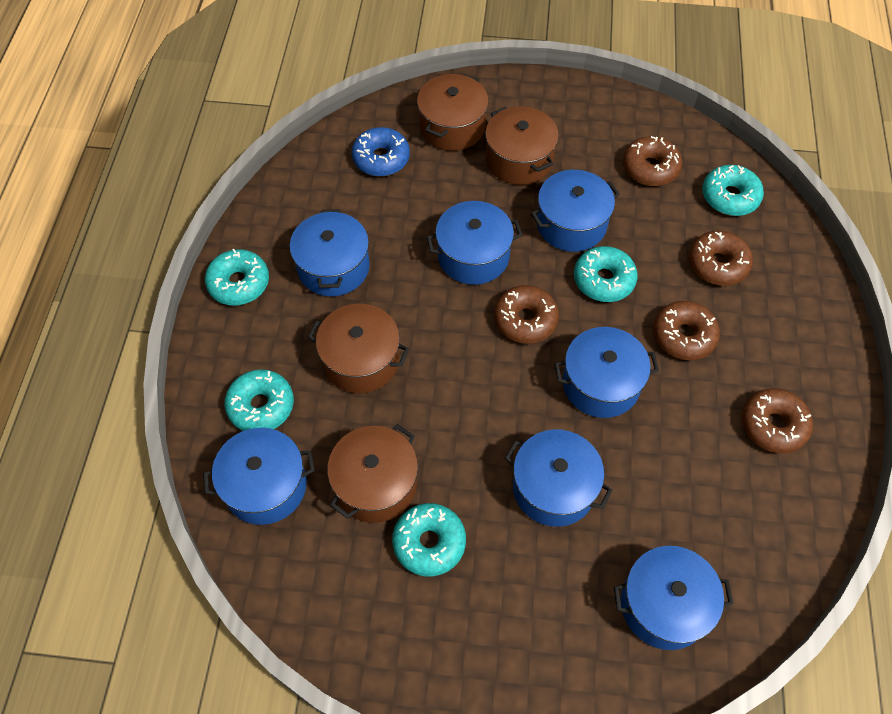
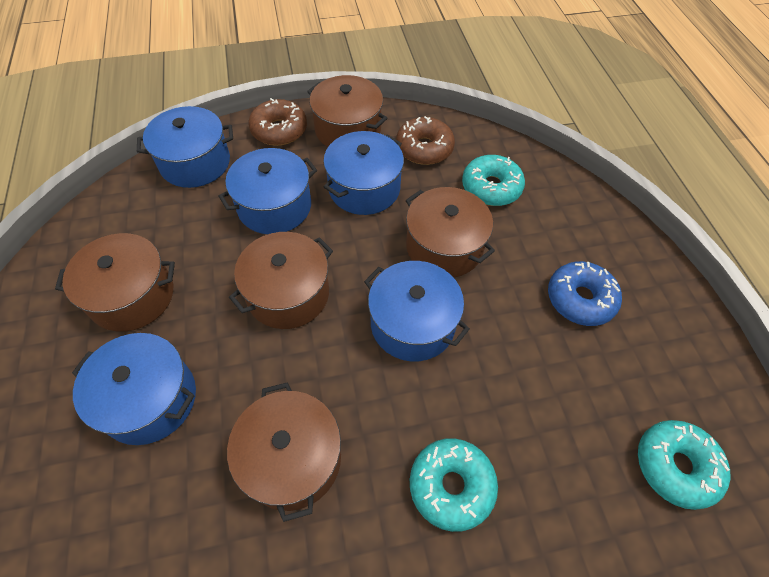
blue pot: [203,428,314,525] [290,209,370,296] [426,201,522,285] [505,429,612,527] [531,170,620,252] [554,327,659,418] [614,546,734,650] = 7 -> [72,333,196,445] [137,106,233,188] [218,148,317,234] [323,131,404,215] [364,261,470,361] = 5
brown donut: [494,285,559,344] [623,136,682,186] [653,301,720,360] [689,231,753,286] [741,388,813,453] = 5 -> [248,98,307,146] [396,116,455,165] = 2
brown pot: [308,304,409,393] [327,424,418,523] [417,74,489,151] [485,106,559,185] = 4 -> [55,233,175,332] [227,382,341,522] [229,232,333,329] [307,75,387,147] [406,187,495,278] = 5
turquoise donut: [205,249,269,306] [225,369,294,431] [392,503,466,577] [574,246,638,302] [702,165,764,216] = 5 -> [410,438,498,532] [462,155,525,206] [638,420,730,510] = 3

